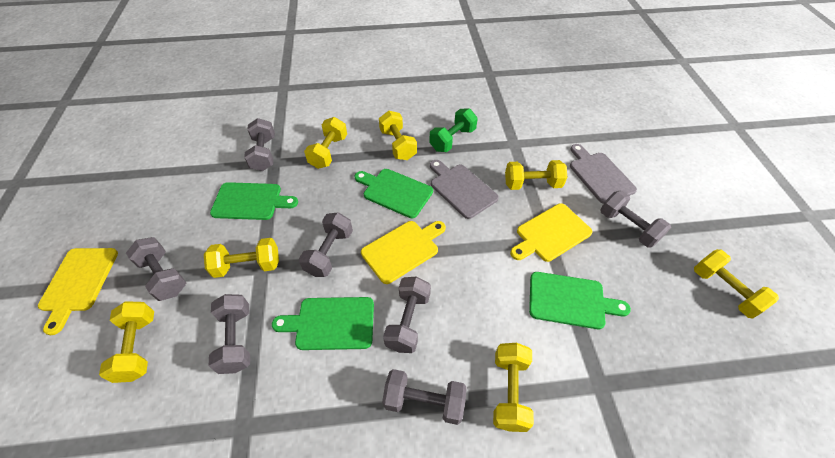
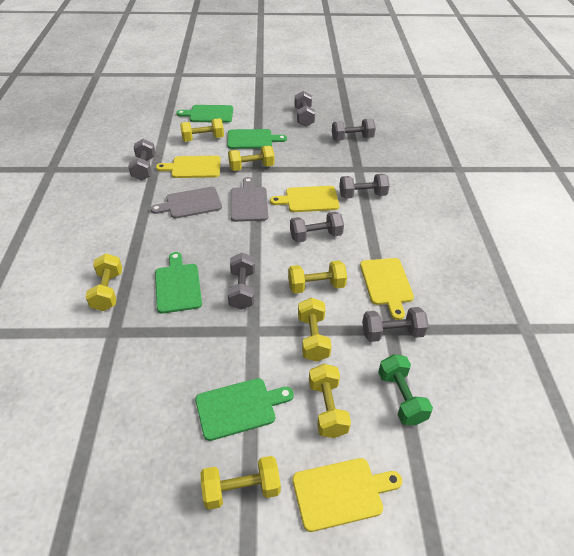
yellow cutting board: [38,248,118,335] [361,221,446,284] [510,203,593,262] = 3 -> [156,156,221,178] [270,186,340,212] [292,458,402,532] [360,258,414,320] = 4

